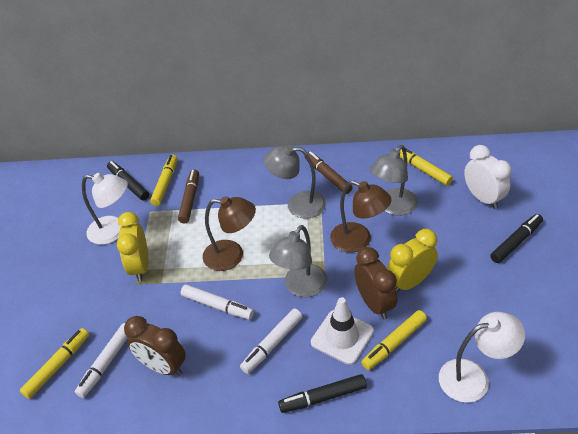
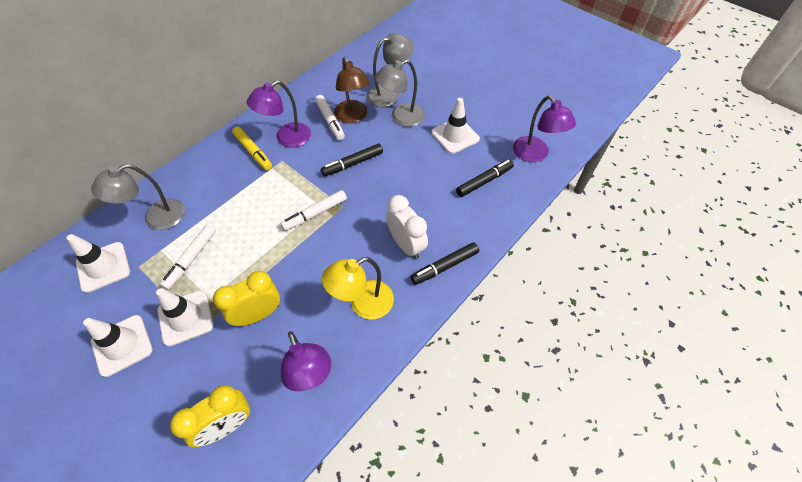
brown clock: [124,316,186,376] [354,247,397,320] = 2 -> none = 0
brown lamp: [203,196,256,271] [330,180,392,253] = 2 -> [334,57,370,123] = 1
brown marker: [178,169,199,223] [305,151,353,194] = 2 -> none = 0
purple lamp: none = 0 -> [247,80,311,148] [281,331,331,391] [513,96,576,162] = 3
white lamp: [82,173,128,245] [439,312,525,403] = 2 -> none = 0
white traffic cone: [311,297,374,365] = 1 -> [66,234,130,293] [83,315,153,377] [156,288,214,347] [431,98,480,154] = 4
yellow lamp: none = 0 -> [322,257,394,320] = 1
yellow marker: [20,328,89,399] [150,155,178,206] [361,310,427,370] [397,147,453,186] = 4 -> [232,126,272,170] = 1

